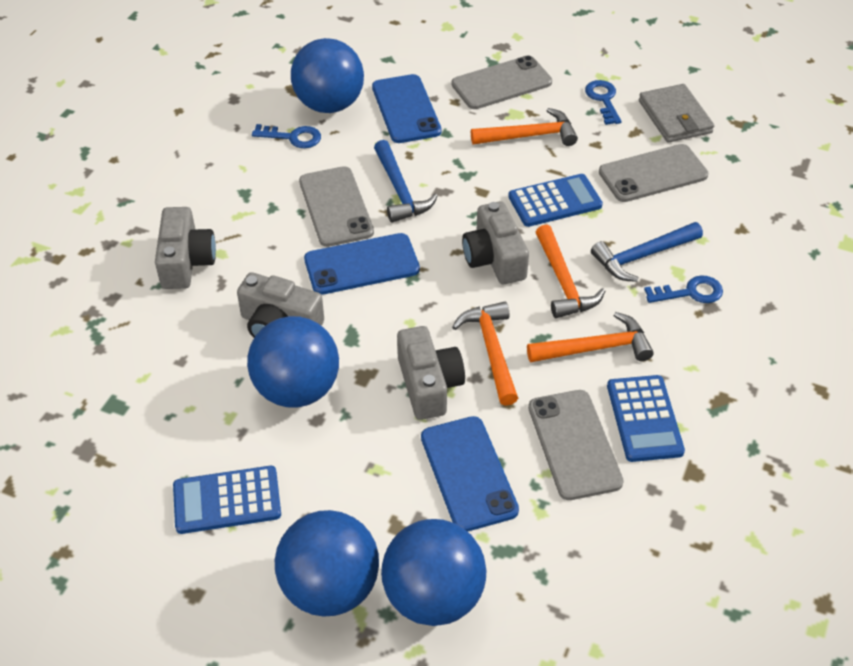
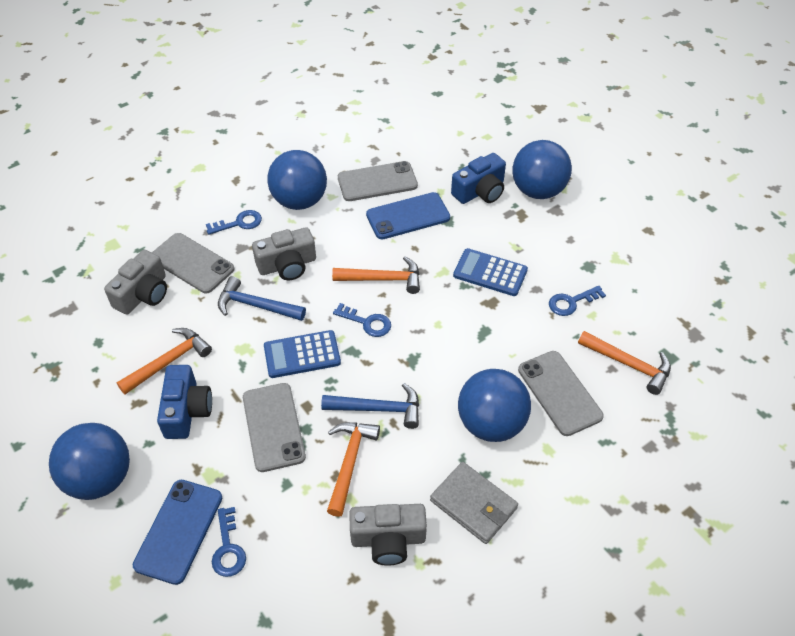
blue calculator: [173,466,281,534] [508,174,603,227] [607,375,685,462] = 3 -> [264,330,341,378] [453,248,528,296] = 2
blue camera: none = 0 -> [157,365,212,439] [451,153,506,204] = 2
blue key: [252,124,321,148] [585,80,622,125] [644,275,723,303] = 3 -> [206,210,262,235] [212,507,246,577] [333,303,391,337] [549,286,606,316] = 4
blue phone: [304,233,420,295] [372,74,442,143] [421,416,519,532] = 3 -> [132,480,222,585] [366,192,450,239] = 2
grey camera: [155,207,216,289] [237,272,324,338] [397,326,465,420] [462,201,529,284] = 4 -> [104,250,167,315] [252,227,316,280] [349,504,427,566] = 3

